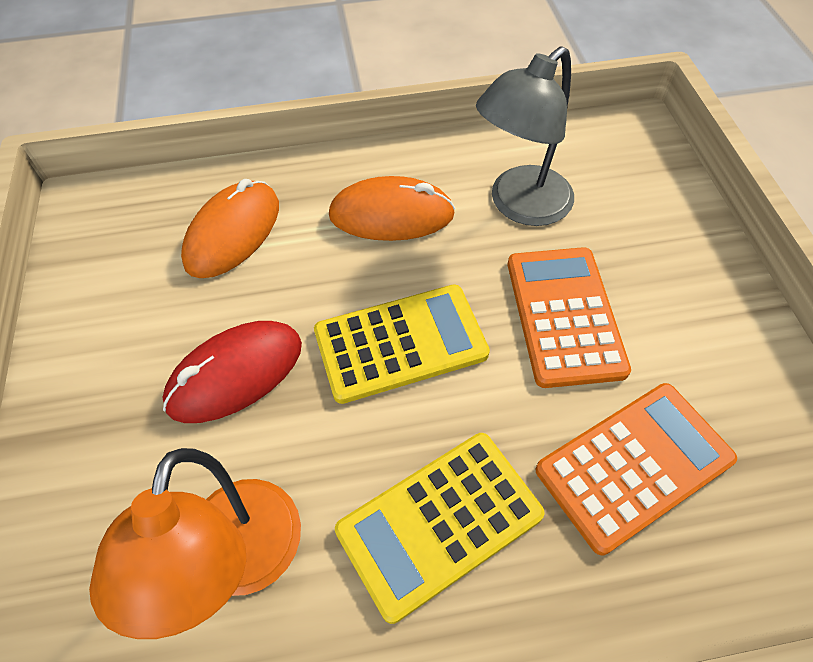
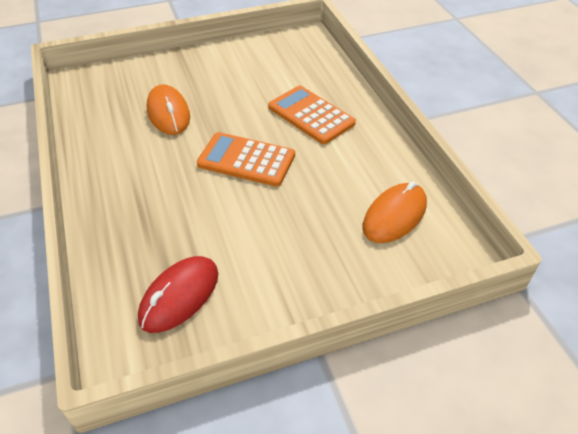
grey lamp: [476,46,574,226] = 1 -> none = 0
orange lamp: [89,448,301,639] = 1 -> none = 0
yellow calculator: [314,284,490,404] [335,433,545,624] = 2 -> none = 0

